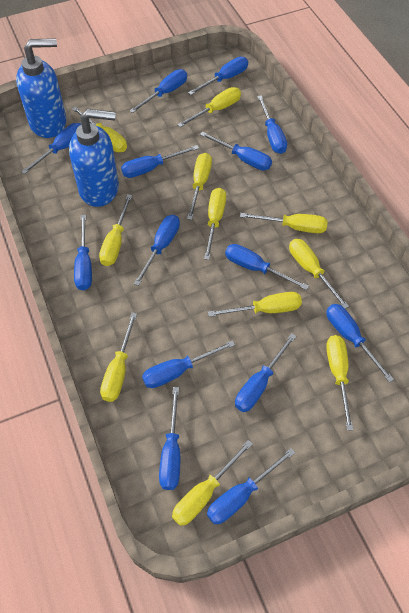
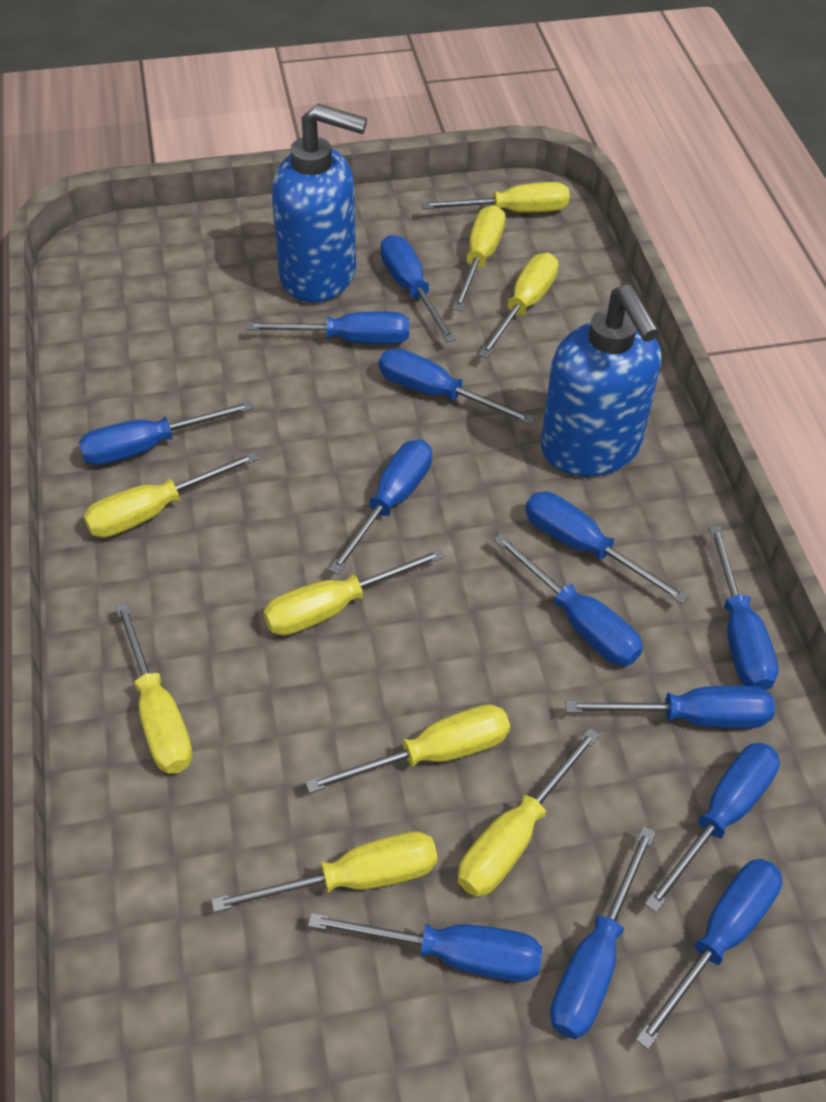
blue screwdriver: [21,123,81,174] [74,215,92,291] [121,145,199,178] [129,69,187,113] [134,215,180,286] [142,340,235,388] [159,387,180,490] [188,57,248,95] [200,132,272,170] [207,448,295,524] [225,244,309,290] [235,333,296,412] [257,95,287,154] [326,304,394,383] = 14 -> [79,401,254,465] [245,311,409,344] [308,913,542,982] [329,440,432,575] [379,348,535,425] [380,235,456,343] [493,533,643,666] [525,492,689,604] [550,826,656,1039] [565,685,775,729] [636,859,782,1049] [645,743,780,912] [709,526,779,690] = 13
yellow screwdriver: [72,106,127,152] [99,194,132,266] [100,313,137,402] [172,440,253,526] [177,87,241,127] [187,153,212,220] [204,188,226,260] [208,292,302,317] [240,213,328,233] [289,239,349,309] [326,335,353,430] = 11 -> [83,452,258,538] [115,602,193,774] [211,831,438,913] [263,548,445,636] [305,704,510,794] [421,182,570,213] [452,205,505,311] [458,728,600,897] [479,253,559,358] = 9

